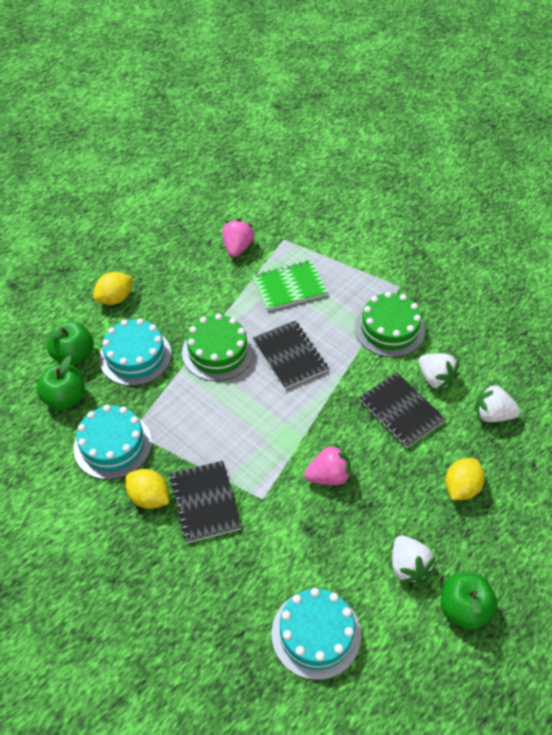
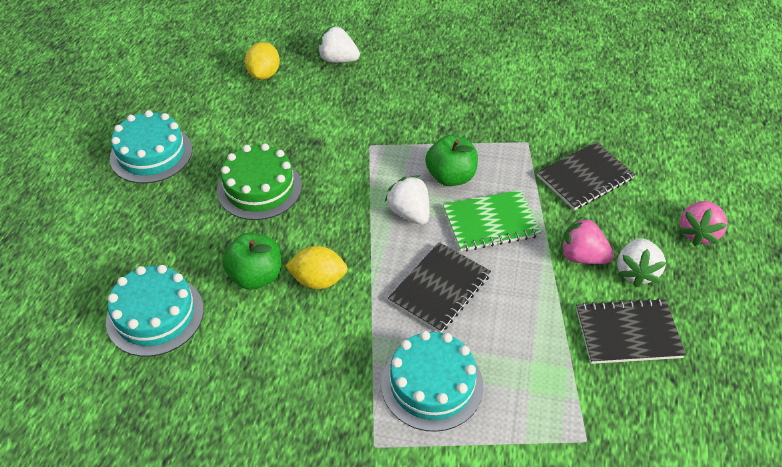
green apple: [37,356,85,410] [45,321,94,365] [440,573,498,630] = 3 -> [222,233,281,290] [425,135,478,186] = 2
green cake: [182,314,254,381] [355,292,425,357] = 2 -> [217,143,302,220] = 1
yellow lemon: [93,272,133,305] [126,469,169,509] [445,458,485,500] = 3 -> [245,42,280,80] [285,246,348,289] = 2

